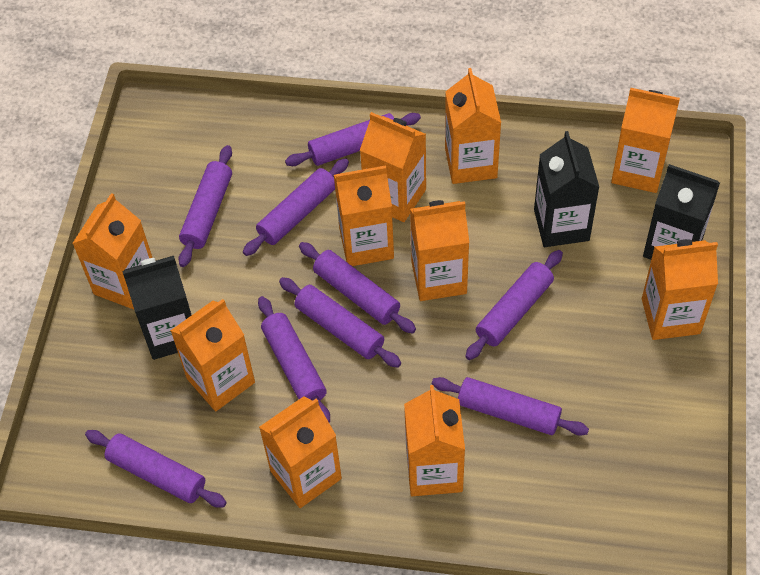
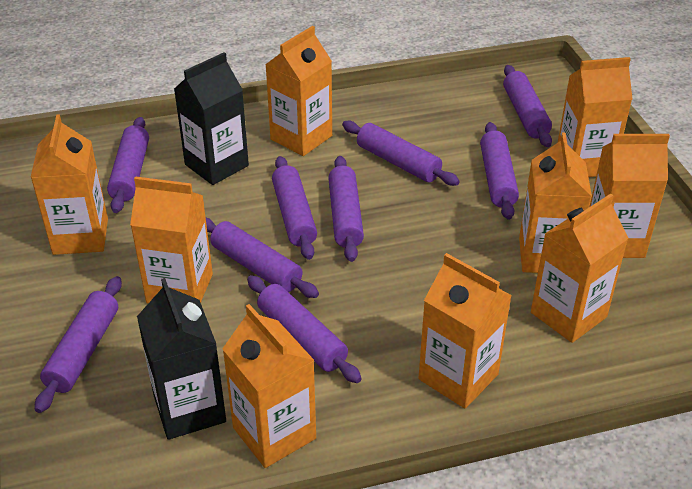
black carton: [122,256,192,360] [534,131,599,247] [643,164,720,260] = 3 -> [137,278,226,440] [174,52,249,185] = 2
orange carton: [72,193,153,309] [170,299,255,411] [259,396,342,508] [334,166,394,266] [360,112,426,222] [404,385,465,496] [410,200,469,301] [445,68,501,184] [611,88,680,193] [642,239,718,340] = 10 -> [31,114,108,255] [130,176,213,304] [222,304,316,468] [265,26,332,156] [419,253,512,409] [519,133,592,273] [531,194,629,343] [558,57,632,177] [590,134,670,258] = 9

